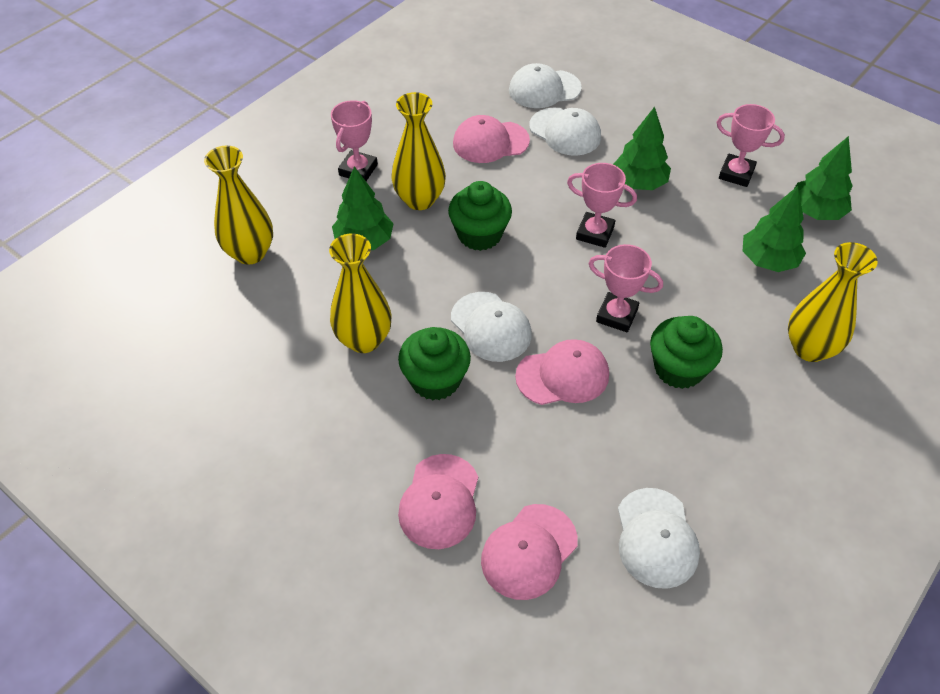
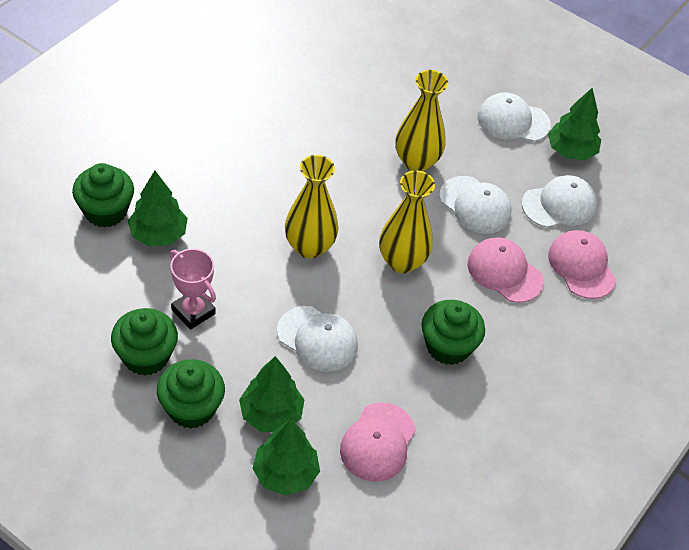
green cupcake: [398,327,471,400] [448,181,512,251] [650,316,723,389] = 3 -> [72,163,134,228] [111,308,178,376] [157,359,225,429] [422,300,485,365] = 4
pink cap: [398,454,478,549] [453,115,530,163] [481,504,578,600] [515,339,609,405] = 4 -> [340,403,416,482] [467,237,544,303] [548,230,616,299] = 3
pink trophy: [331,100,378,181] [567,163,637,248] [588,244,663,332] [717,104,785,187] = 4 -> [170,249,216,330] = 1
yellow vase: [204,146,273,265] [329,233,392,353] [392,92,446,210] [788,242,878,362] = 4 -> [285,155,338,259] [379,170,435,273] [396,70,448,171] = 3

